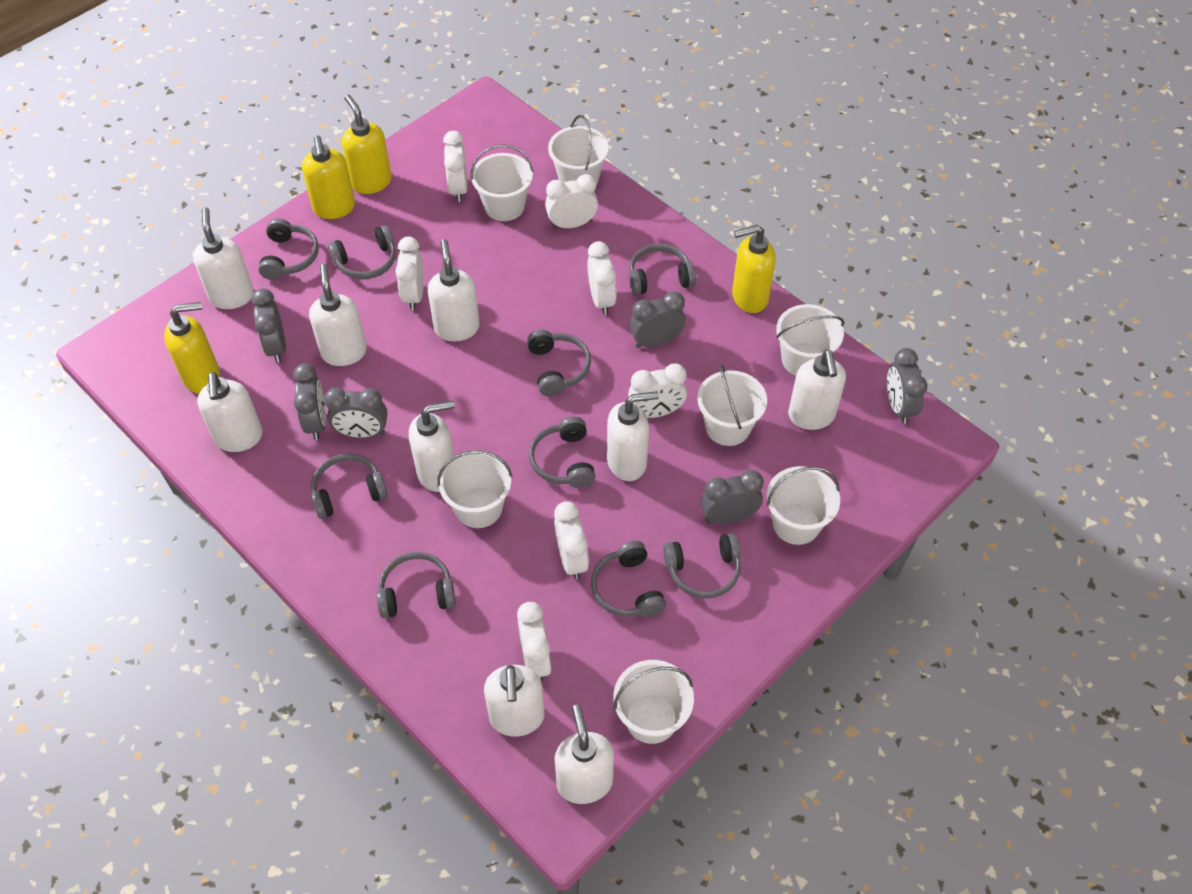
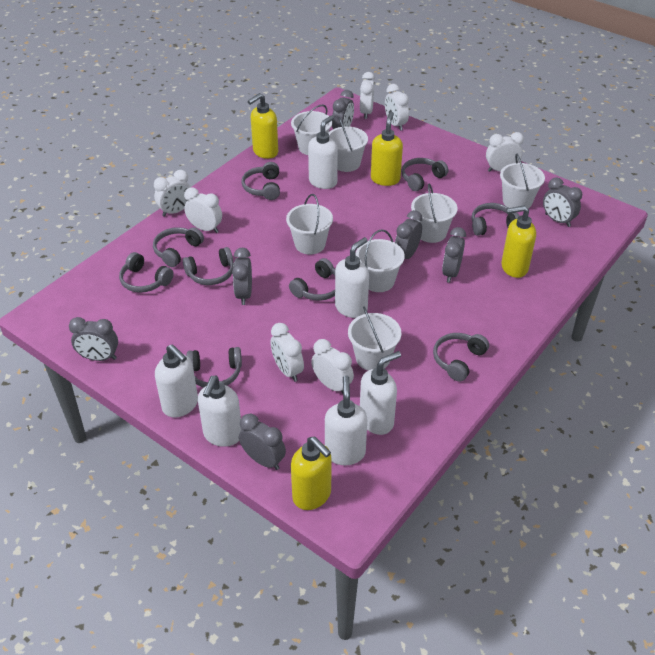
grey clock: [252,288,286,363] [293,363,326,440] [324,388,387,438] [630,291,686,348] [701,470,764,524] [887,348,927,424] = 6 -> [69,317,118,361] [232,248,252,305] [239,414,286,470] [332,90,354,129] [395,210,423,259] [442,227,466,283] [543,177,582,227] = 7
white soap dispenser: [193,207,254,309] [197,372,263,452] [309,264,367,366] [409,400,455,492] [428,239,480,342] [484,665,545,737] [554,705,614,804] [607,391,659,481] [788,349,846,430] = 9 -> [155,344,198,418] [198,376,241,447] [308,115,338,189] [325,376,368,465] [335,237,369,318] [360,351,401,435] = 6

